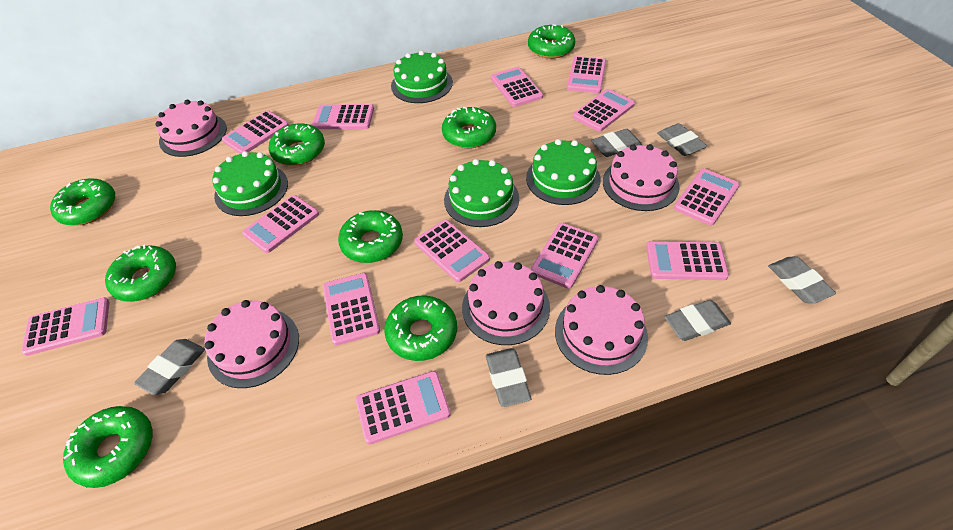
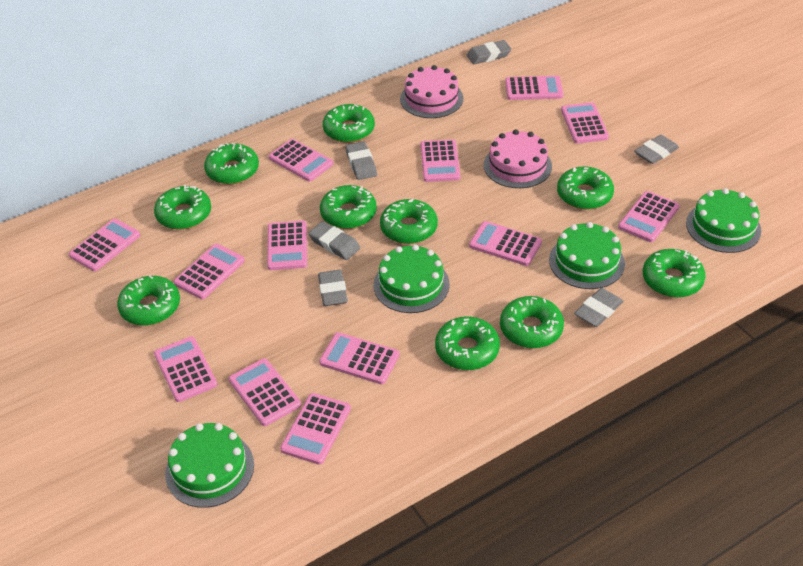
green donut: [50,179,115,226] [63,406,152,488] [105,244,176,302] [269,123,325,166] [338,210,403,263] [384,295,457,361] [442,107,496,148] [528,24,575,59] = 8 -> [117,275,180,326] [154,185,211,230] [204,143,259,184] [320,185,377,229] [323,104,375,143] [380,199,438,244] [435,316,500,370] [500,296,564,348] [557,166,614,210] [643,249,706,298] = 10
pink cake: [156,100,227,157] [204,300,299,388] [462,261,550,345] [555,285,648,375] [603,144,680,211] = 5 -> [400,65,463,118] [484,130,552,188] = 2

